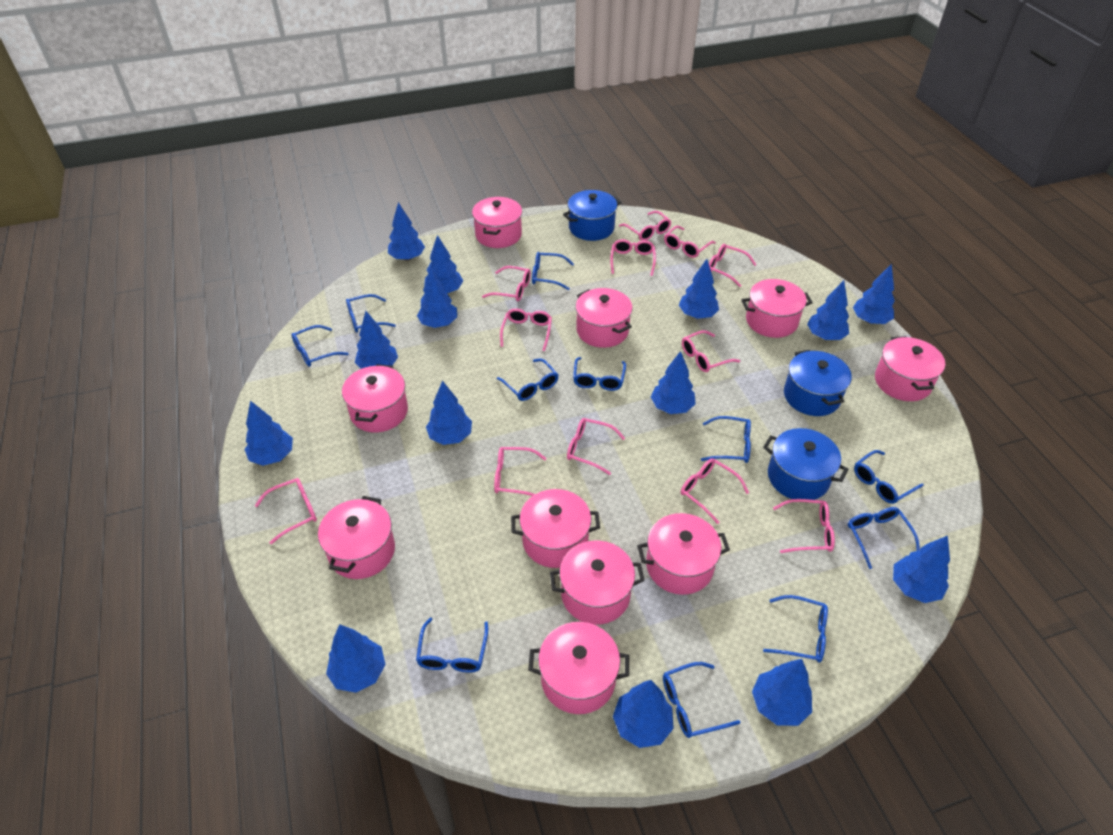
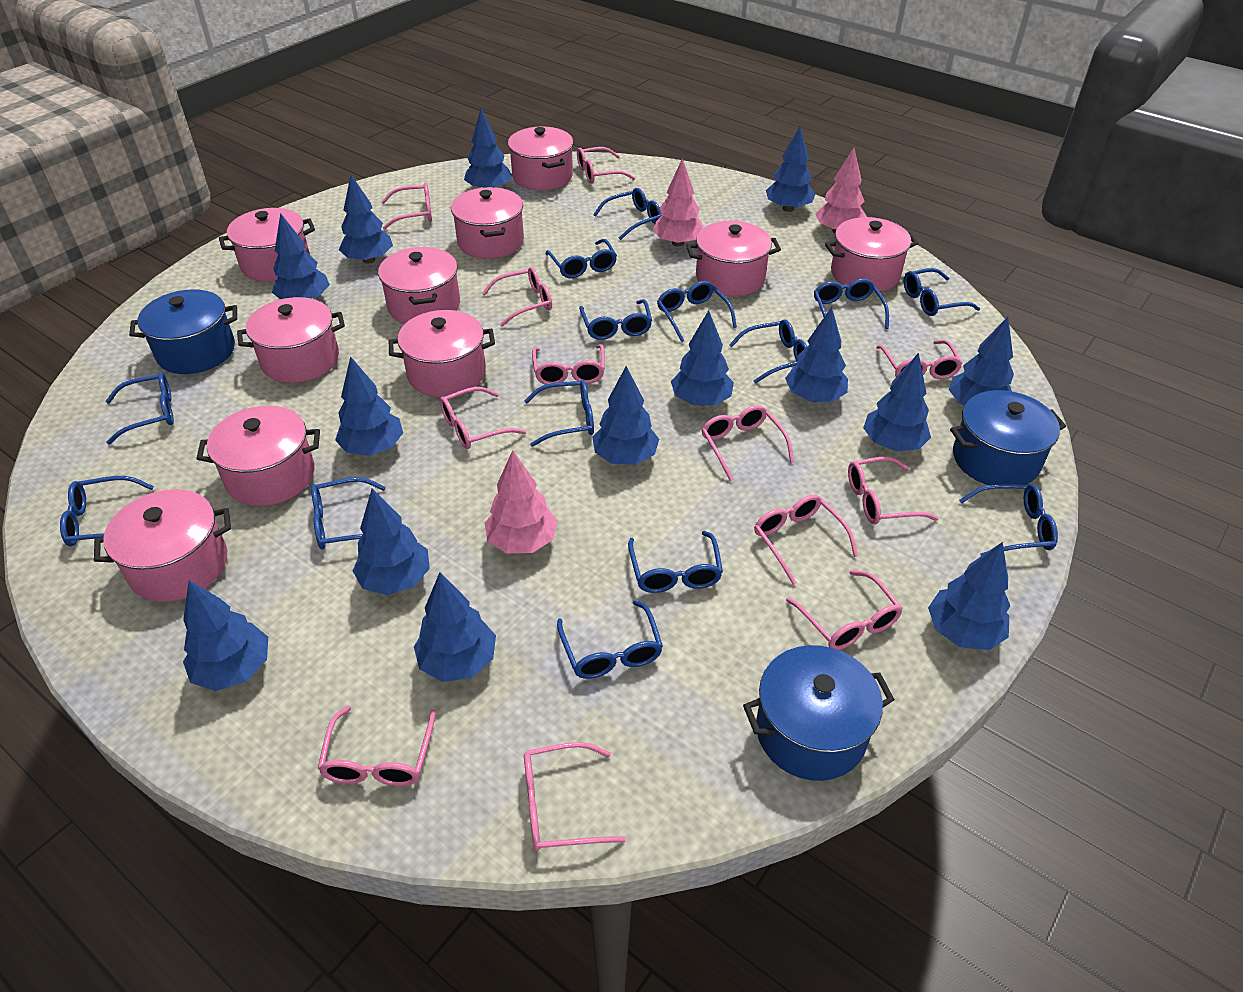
blue glasses: [291,325,349,367] [346,294,396,333] [416,618,488,673] [497,359,558,401] [532,252,574,290] [573,357,626,391] [663,662,740,738] [701,416,751,463] [763,595,828,663] [848,507,920,569] [854,450,924,504] = 11 -> [60,476,154,547] [105,372,174,444] [311,477,386,549] [524,380,594,447] [545,239,617,278] [557,600,663,679] [579,299,652,340] [593,188,662,240] [628,531,723,593] [657,281,737,342] [729,319,807,384] [814,278,889,329] [904,268,980,316] [959,484,1058,556] = 14
pink tree: none = 0 -> [485,450,558,554] [653,159,703,247] [815,148,866,234] = 3

